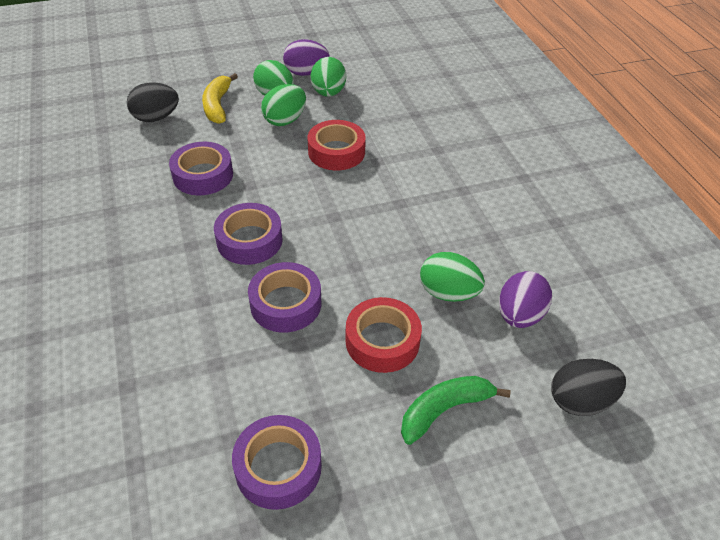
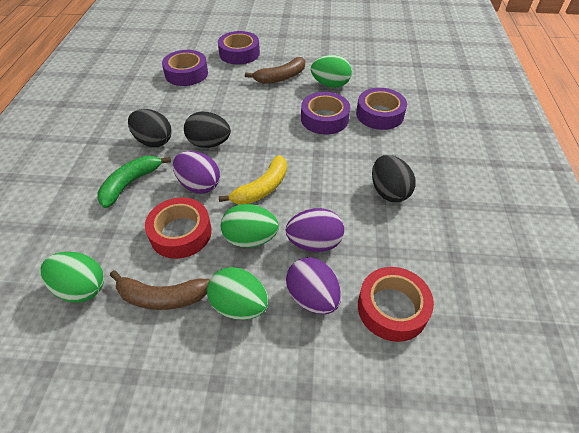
black egg: [127,82,179,122] [551,359,626,416] = 2 -> [128,109,171,147] [184,111,231,148] [372,155,416,202] = 3
brown banana: none = 0 -> [110,270,210,310] [245,57,305,84] = 2
purple egg: [283,39,330,76] [499,271,552,328] = 2 -> [173,151,220,194] [285,208,344,252] [286,257,341,314] = 3

